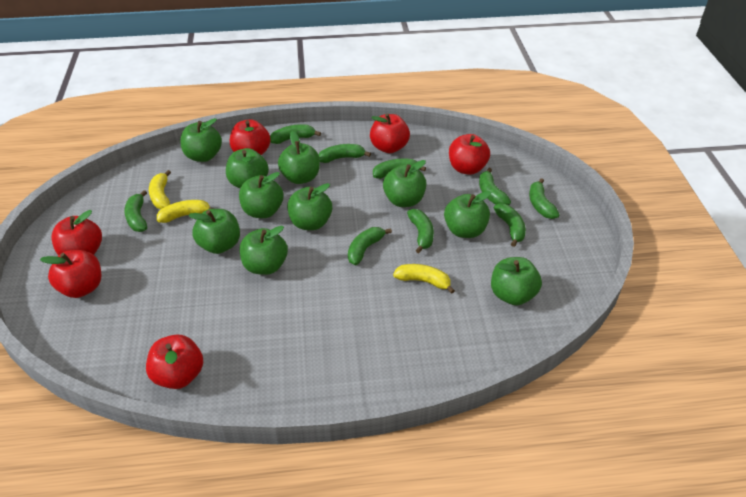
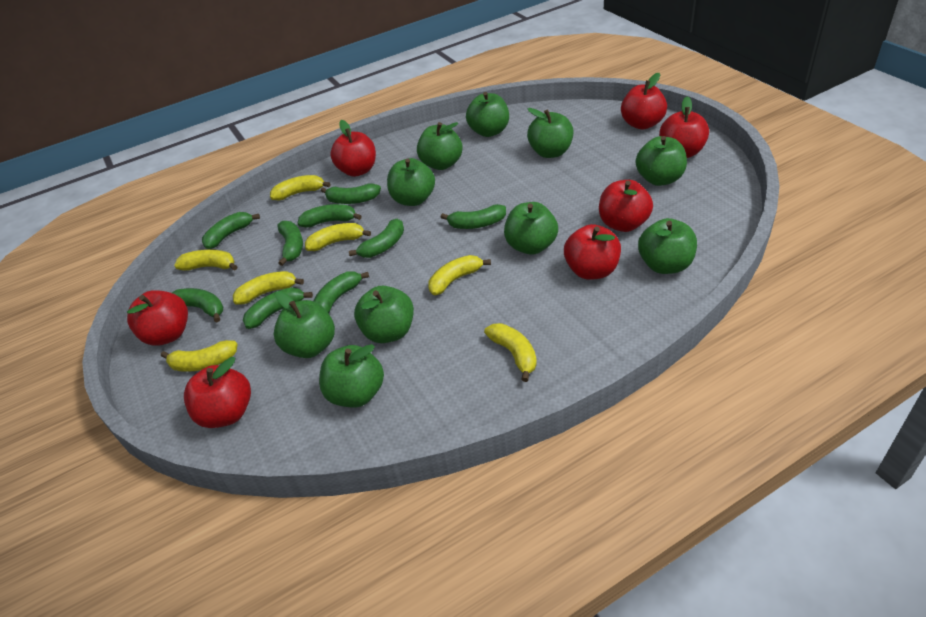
red apple: [40,250,101,298] [51,210,102,255] [146,335,203,389] [230,119,270,155] [370,113,410,153] [449,134,490,175] = 6 -> [127,290,188,346] [184,357,251,428] [330,120,376,177] [564,224,621,280] [599,180,653,232] [621,73,667,129] [659,96,709,158] = 7
yellow banana: [149,170,171,209] [157,200,215,223] [393,264,455,294] = 3 -> [161,340,238,372] [174,250,237,271] [233,271,304,305] [270,175,330,200] [305,223,371,251] [428,255,491,295] [484,323,537,382] = 7

